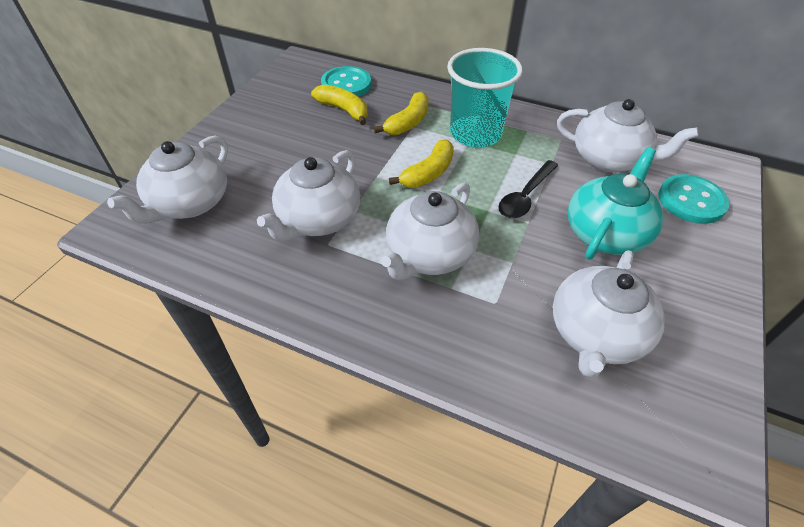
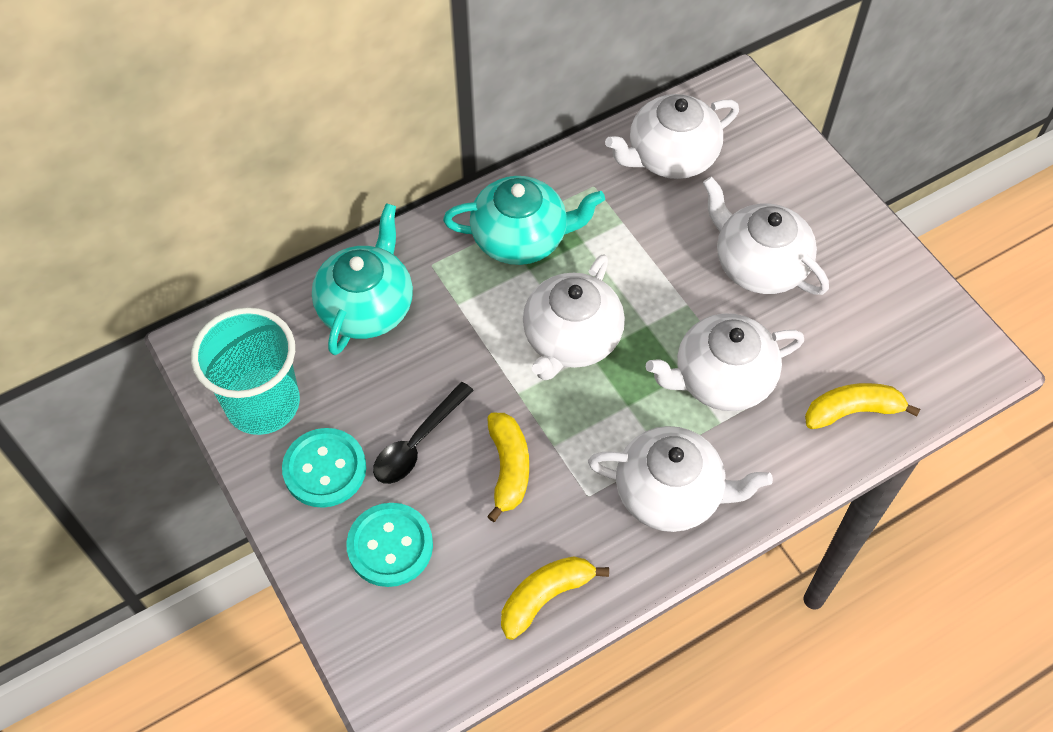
turquoise teapot: [568,147,663,260] = 1 -> [312,203,413,355] [443,176,605,265] = 2

